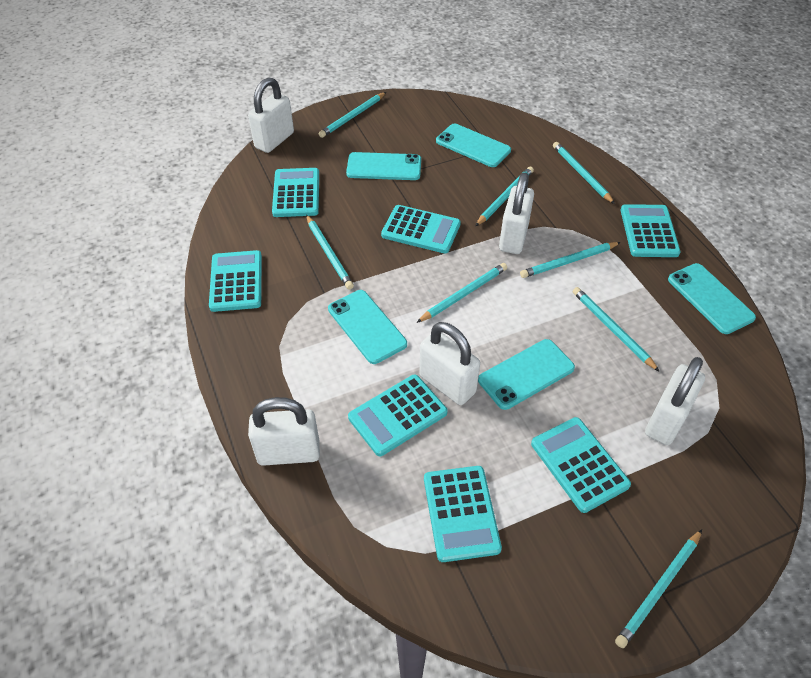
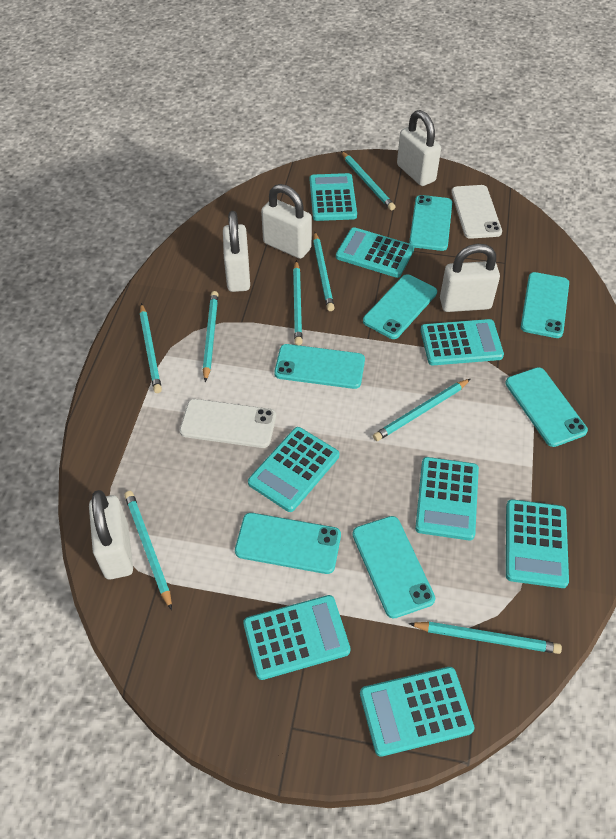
turquoise calculator: [209,250,262,312] [272,168,319,217] [348,375,448,456] [381,205,461,254] [424,466,502,562] [531,417,631,513] [621,204,681,257] = 7 -> [243,595,351,680] [248,427,339,512] [310,173,357,221] [336,227,414,278] [360,667,474,757] [415,457,479,540] [421,319,504,365] [506,499,569,588] = 8
turquoise phone: [328,290,407,364] [346,152,421,180] [436,124,511,167] [478,339,575,410] [668,263,756,334] = 5 -> [235,513,341,574] [274,344,365,389] [352,516,435,619] [363,274,437,339] [409,195,452,251] [505,367,588,447] [521,272,569,338] = 7
white phone: none = 0 -> [180,399,276,448] [451,185,502,239] = 2

